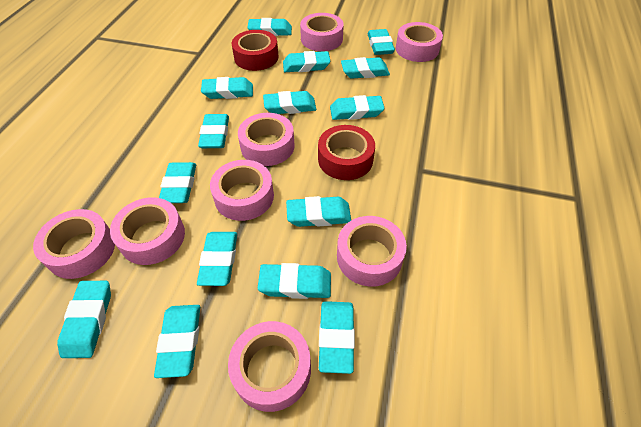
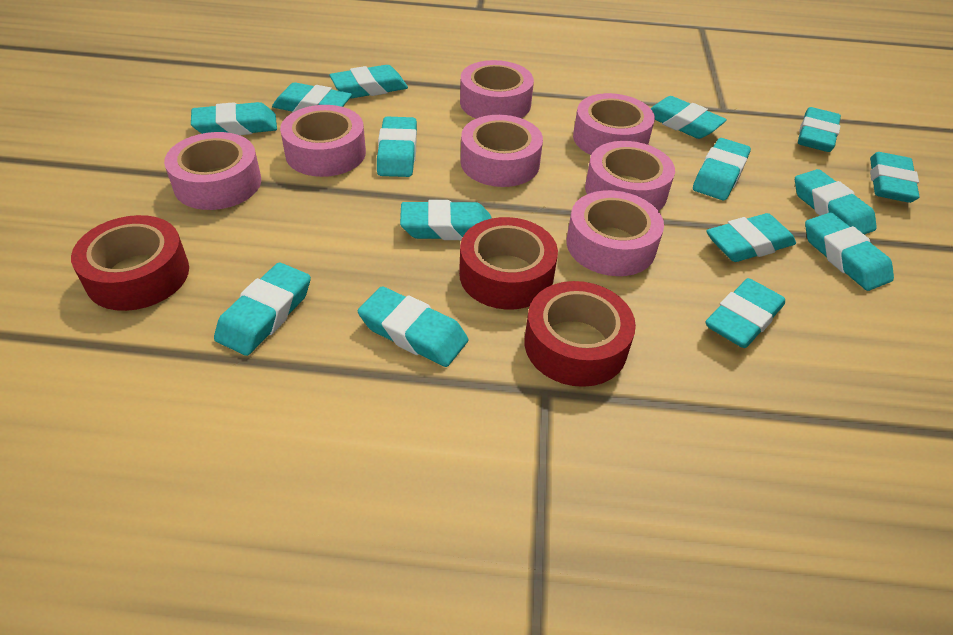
pink tape: [33,209,115,279] [110,197,185,265] [210,160,274,221] [228,321,311,412] [238,113,295,166] [300,13,344,51] [337,216,407,287] [396,22,443,62] = 8 -> [164,132,261,210] [280,105,366,177] [460,60,534,119] [461,115,543,187] [567,190,664,276] [573,93,655,155] [585,141,675,211] = 7
red tape: [232,30,279,71] [318,125,375,180] = 2 -> [71,215,189,311] [459,217,558,310] [525,281,636,387] = 3

